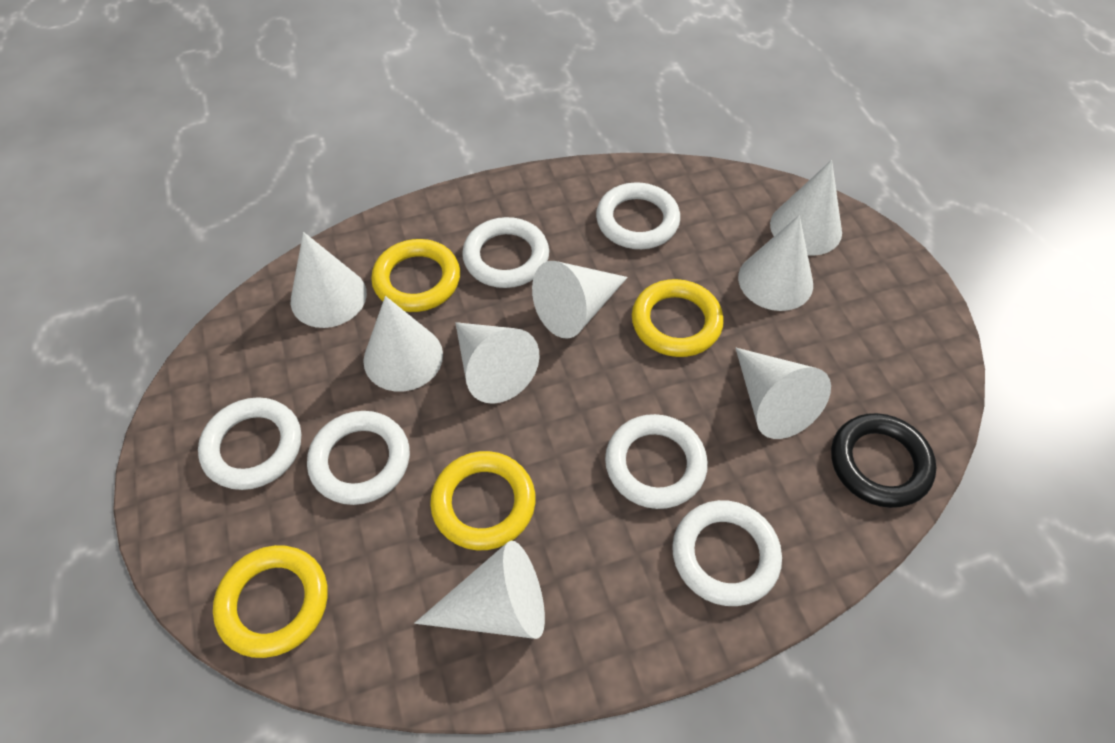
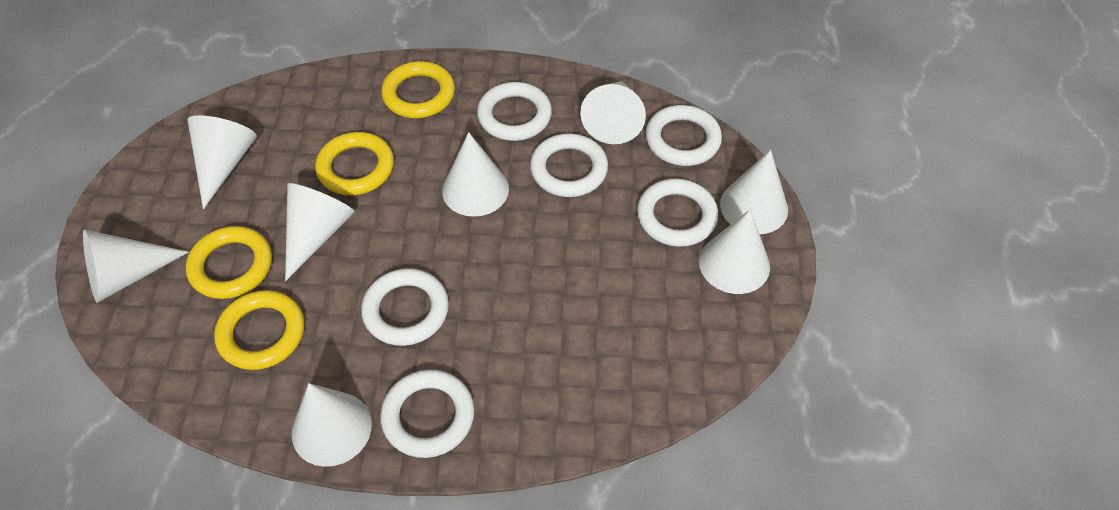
black ring: [831,413,936,508] = 1 -> none = 0

